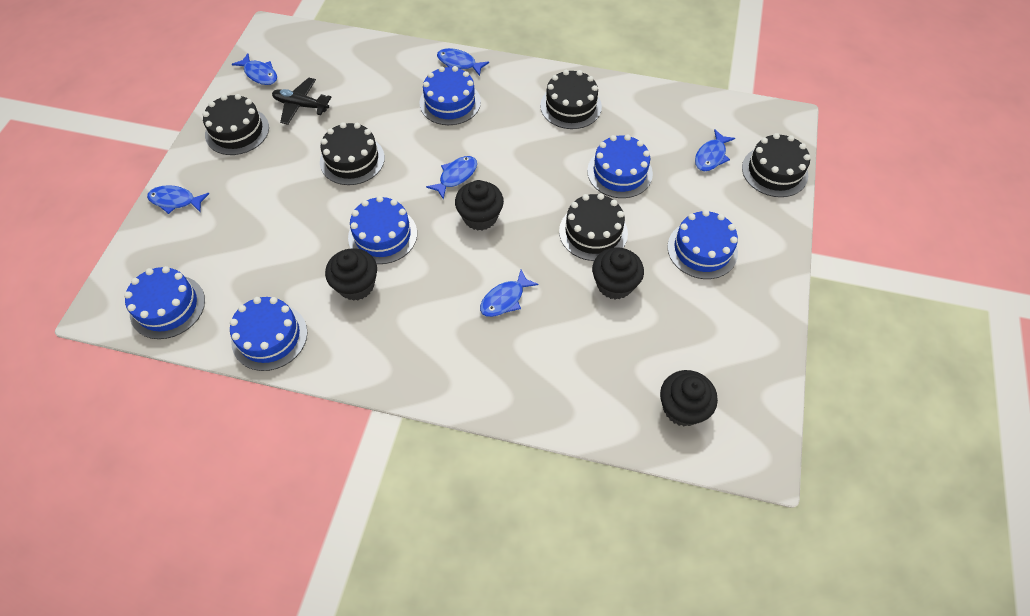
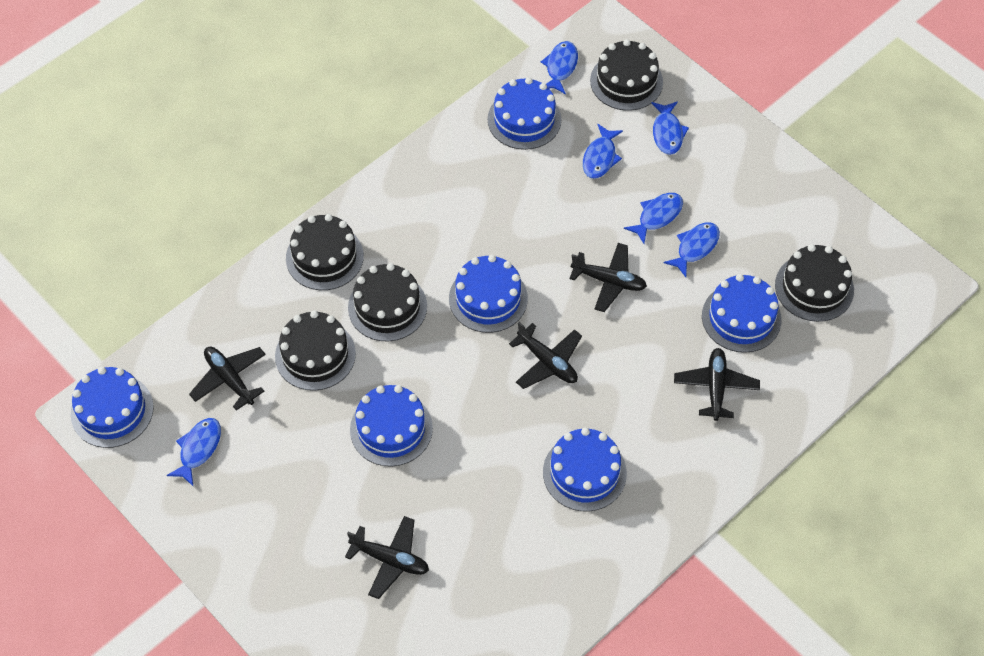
black cupcake: [325,248,377,301] [455,180,504,231] [592,247,644,300] [660,370,718,426] = 4 -> none = 0
black plane: [272,78,331,125] = 1 -> [189,346,266,411] [345,516,429,599] [509,322,582,389] [569,243,647,312] [674,348,760,421] = 5

